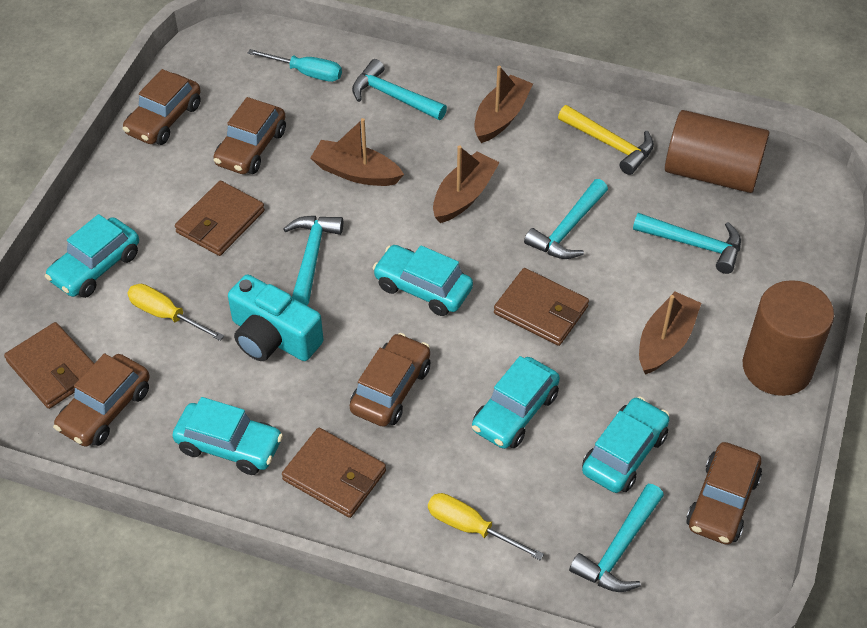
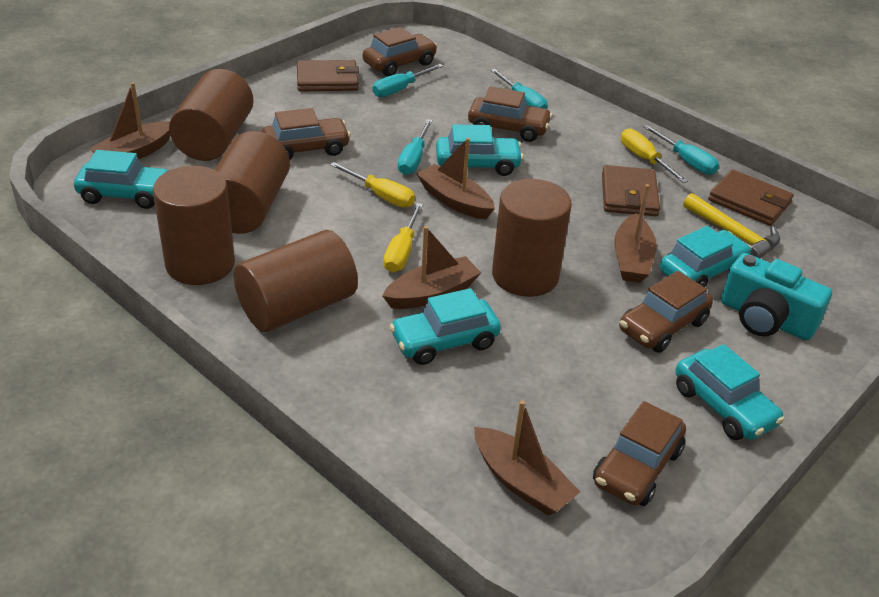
brown boat: [310,118,404,186] [433,146,500,223] [474,66,533,143] [639,292,701,375] = 4 -> [89,82,170,159] [382,226,481,309] [416,138,495,219] [474,400,580,516] [614,184,657,283] = 5
brown cylinder: [665,110,769,193] [743,280,834,396] = 2 -> [153,166,235,285] [169,69,254,161] [215,131,290,234] [234,230,358,332] [492,179,572,297] = 5
brown wallet: [4,322,94,409] [175,181,265,256] [282,428,386,518] [494,268,589,346] = 4 -> [297,60,359,92] [602,165,660,216] [708,170,794,226] = 3
turquoise hammer: [283,216,343,306] [352,59,447,120] [524,179,608,259] [569,484,664,592] [633,213,741,274] = 5 -> none = 0
turquoise screwdriver: [248,49,342,82] = 1 -> [373,64,443,97] [398,119,433,175] [490,69,548,109] [643,125,719,175] = 4
yellow screwdriver: [127,284,224,341] [428,493,544,560] = 2 -> [330,162,415,207] [384,203,423,272] [621,129,688,183] = 3

